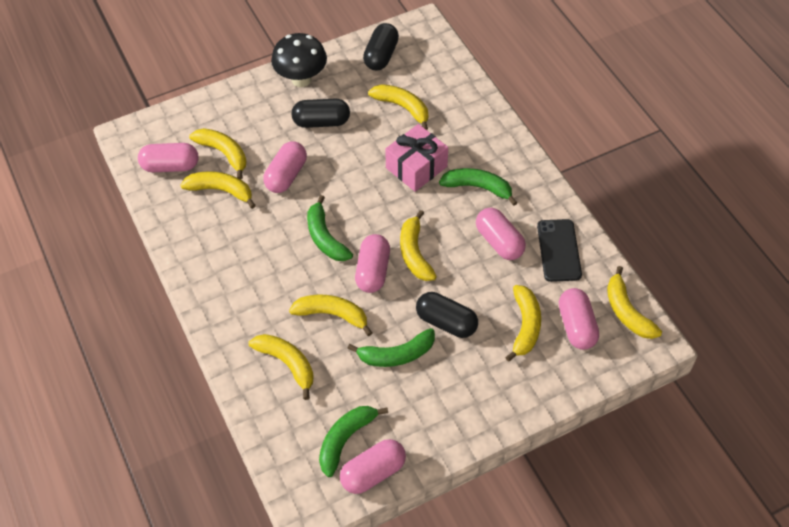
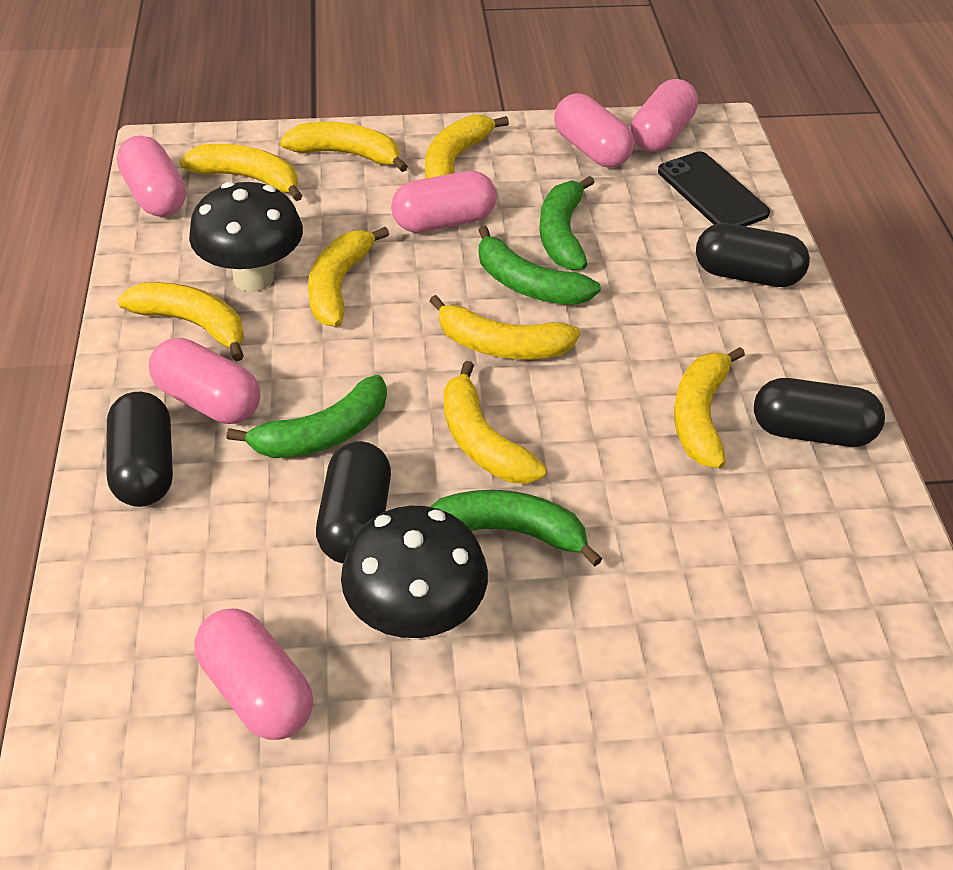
black capsule: [291,98,350,128] [363,23,399,70] [416,292,478,338] = 3 -> [106,392,173,507] [316,441,391,563] [696,223,810,287] [754,378,885,447] = 4
black mushroom: [271,33,327,87] = 1 -> [189,182,303,292] [341,506,488,640] = 2
pink gift: [385,124,448,192] = 1 -> none = 0

